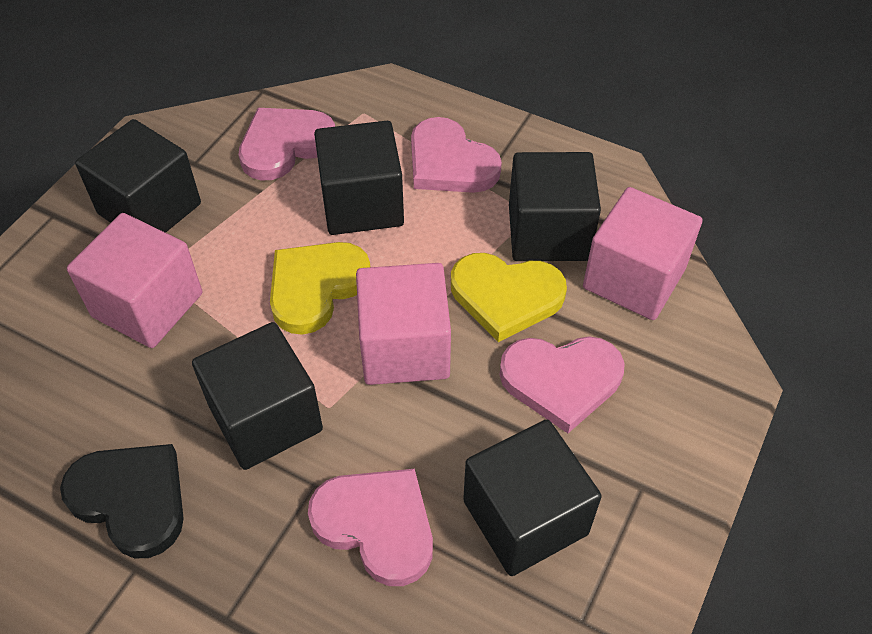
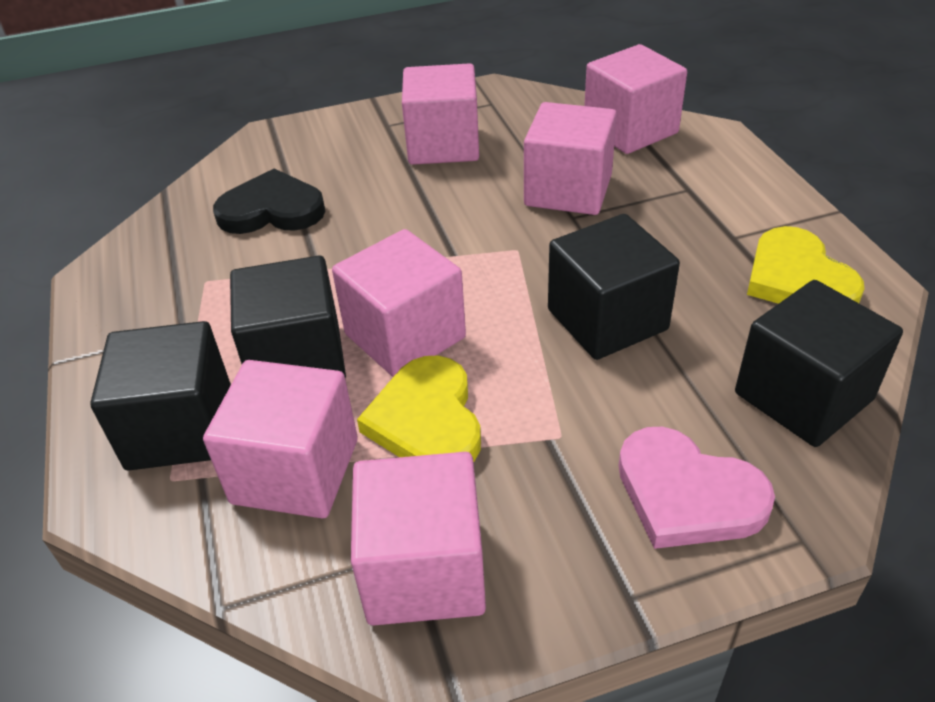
black cube: [75,119,201,233] [192,322,323,470] [314,121,404,235] [463,419,602,576] [509,152,601,261] = 5 -> [90,321,231,470] [230,256,346,379] [548,214,680,360] [735,280,903,447] = 4
pink cube: [67,213,202,348] [356,263,451,385] [583,187,702,320] = 3 -> [203,360,358,518] [332,229,466,377] [351,452,486,626] [402,63,479,165] [524,102,617,215] [584,44,687,154] = 6
pink heart: [239,108,335,180] [308,469,433,586] [411,117,502,193] [500,336,625,433] = 4 -> [619,427,775,549] = 1

